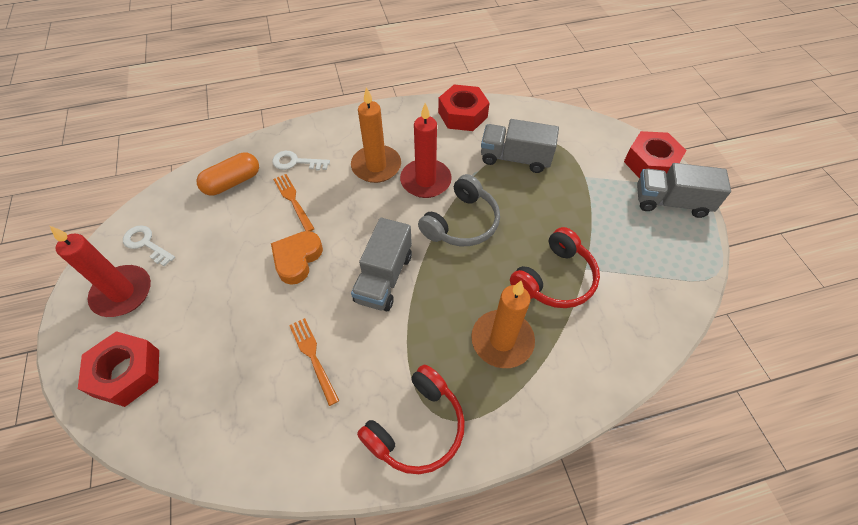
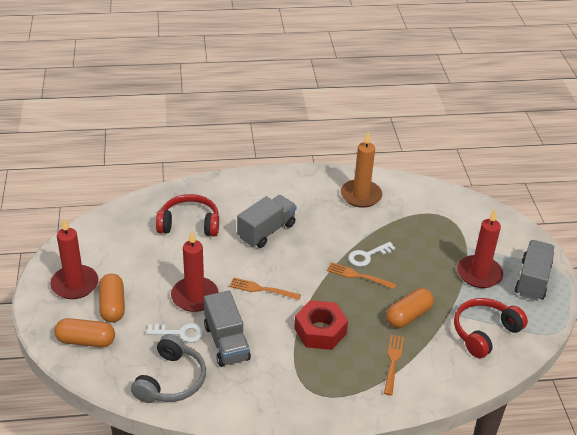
orange candle: [351,87,401,183] [471,281,535,368] = 2 -> [341,131,382,208] = 1
orange capsule: [197,152,259,196] = 1 -> [54,318,115,347] [99,274,125,323] [386,288,434,328] = 3
orange fork: [273,174,315,231] [289,318,340,406] = 2 -> [229,277,301,300] [327,262,396,289] [384,335,404,395] = 3
orange heart: [271,231,323,285] = 1 -> none = 0
red candle: [50,226,151,317] [400,103,452,198] = 2 -> [50,218,98,299] [171,231,219,312] [457,209,503,288] = 3
red nut: [78,331,159,407] [438,85,489,131] [624,131,686,178] = 3 -> [294,300,348,350] = 1

